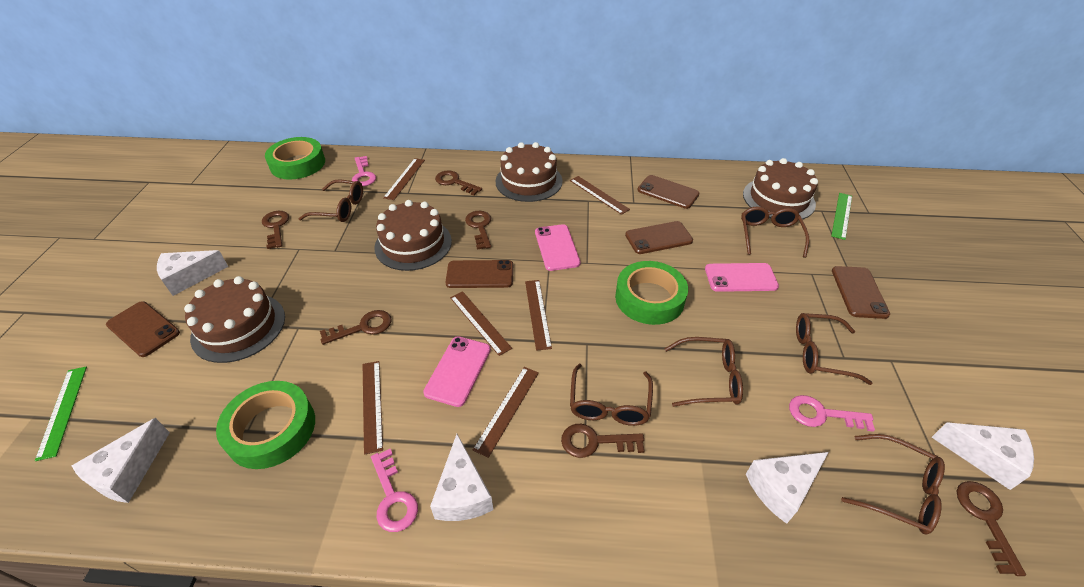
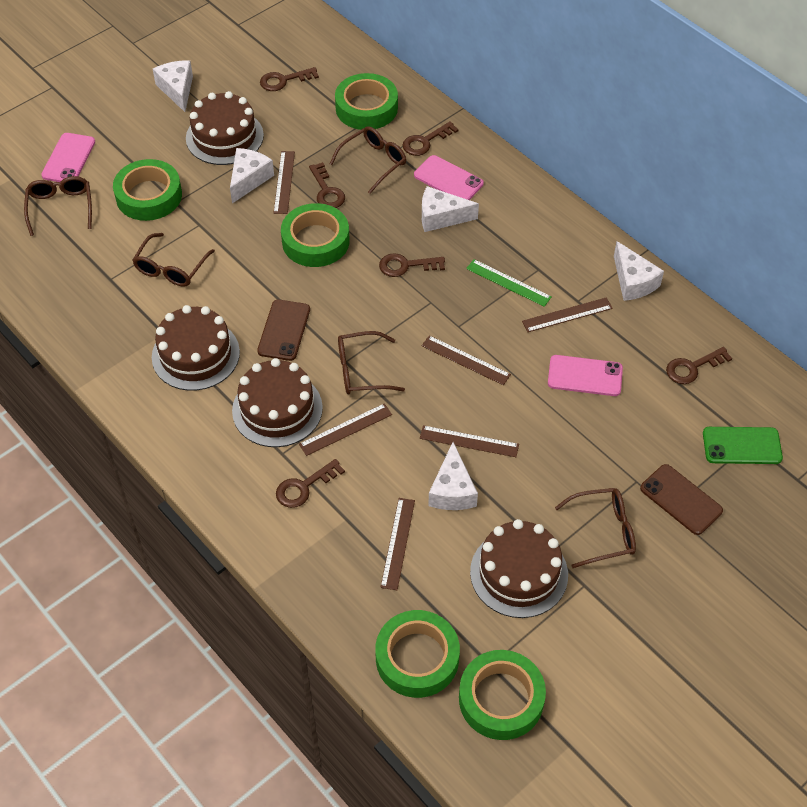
brown glasses: [298,180,363,222] [570,364,653,426] [664,337,743,407] [741,207,809,258] [796,313,872,385] [841,434,945,535] = 6 -> [24,176,92,236] [132,233,215,286] [330,126,406,194] [338,331,405,394] [555,488,636,568] = 5
brown phone: [106,301,180,357] [446,260,513,288] [625,221,693,254] [638,175,699,209] [832,266,890,319] = 5 -> [257,300,310,361] [640,464,723,535] = 2
green phone: none = 0 -> [703,427,783,464] = 1
green ruler: [35,367,87,461] [831,193,852,240] = 2 -> [466,259,552,307] = 1
green tape: [216,381,315,469] [265,137,325,180] [615,261,688,325] = 3 -> [113,159,182,221] [281,203,350,267] [335,73,398,130] [375,610,460,698] [459,650,546,740] = 5
pink key: [352,156,376,186] [371,449,418,532] [789,395,875,432] = 3 -> none = 0

